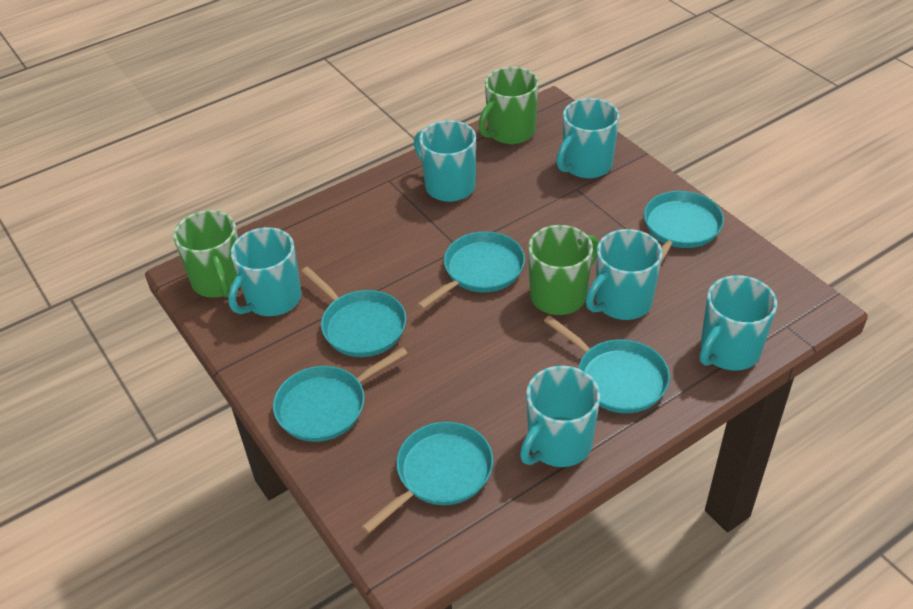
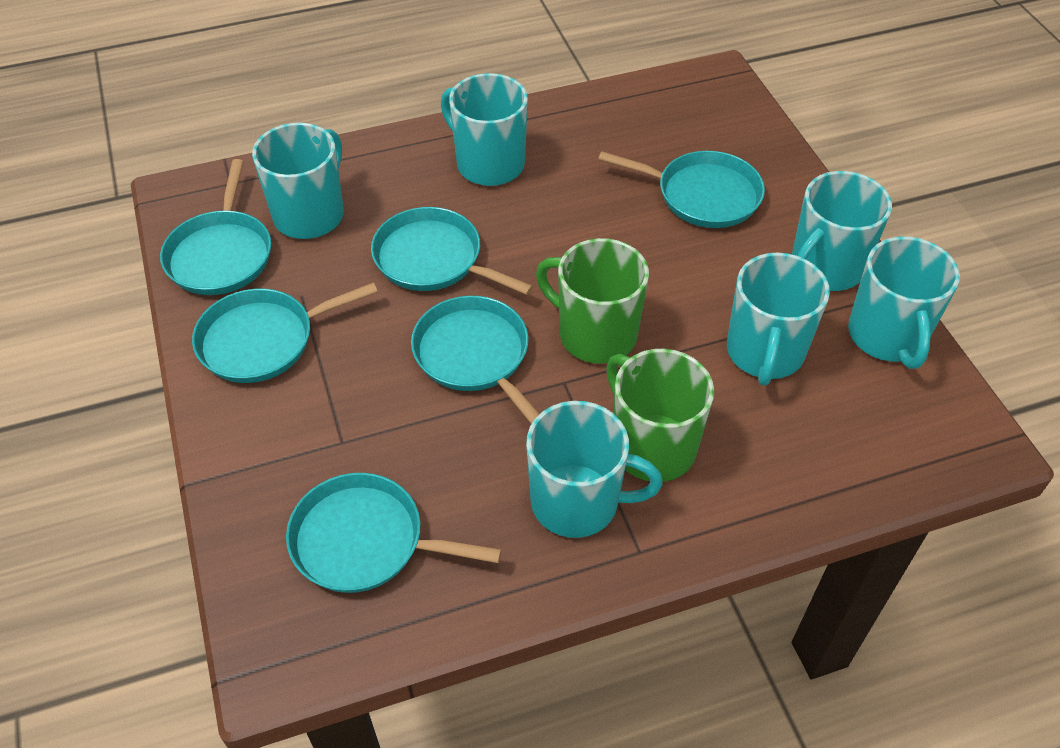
green mug: [173,210,241,298] [479,67,539,144] [528,225,599,315] = 3 -> [536,238,649,364] [606,349,714,482] = 2

